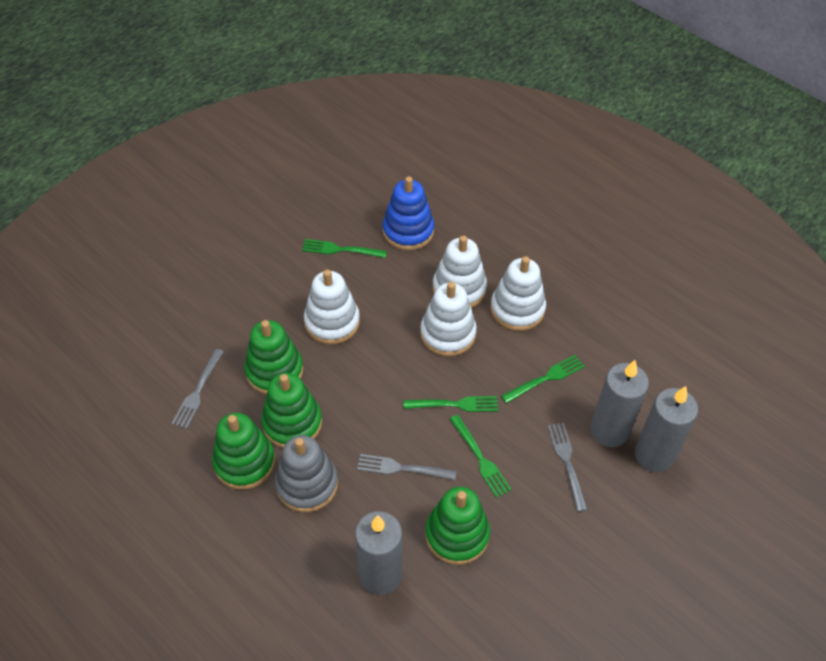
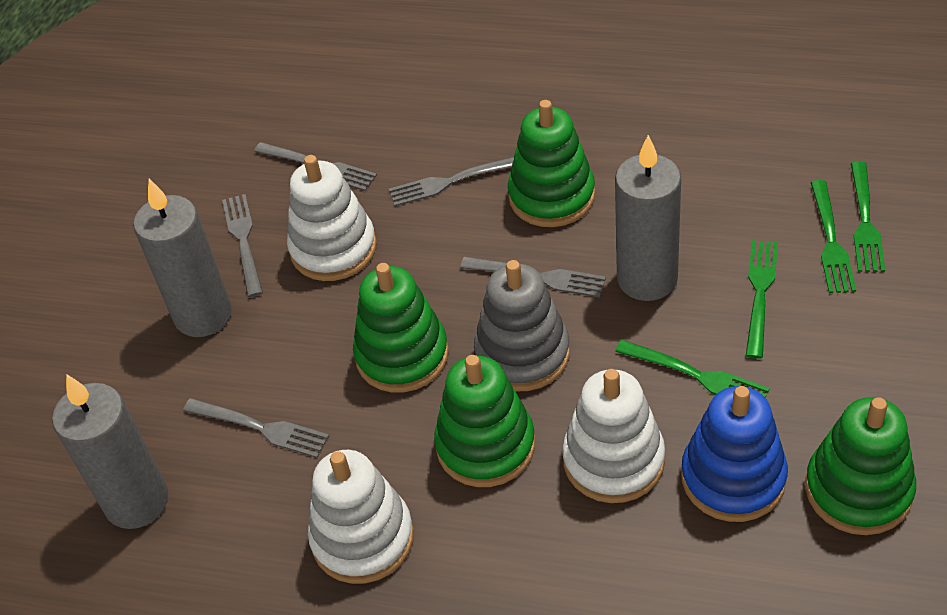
grey fork: [171,349,224,429] [357,454,456,480] [548,423,587,512] = 3 -> [183,398,329,458] [222,194,263,297] [254,142,377,191] [389,157,514,206] [460,257,606,298] = 5
white stacking toy: [304,270,360,344] [420,282,477,357] [433,235,487,308] [491,256,546,331] = 4 -> [287,155,377,281] [308,450,414,584] [562,369,665,503] = 3

